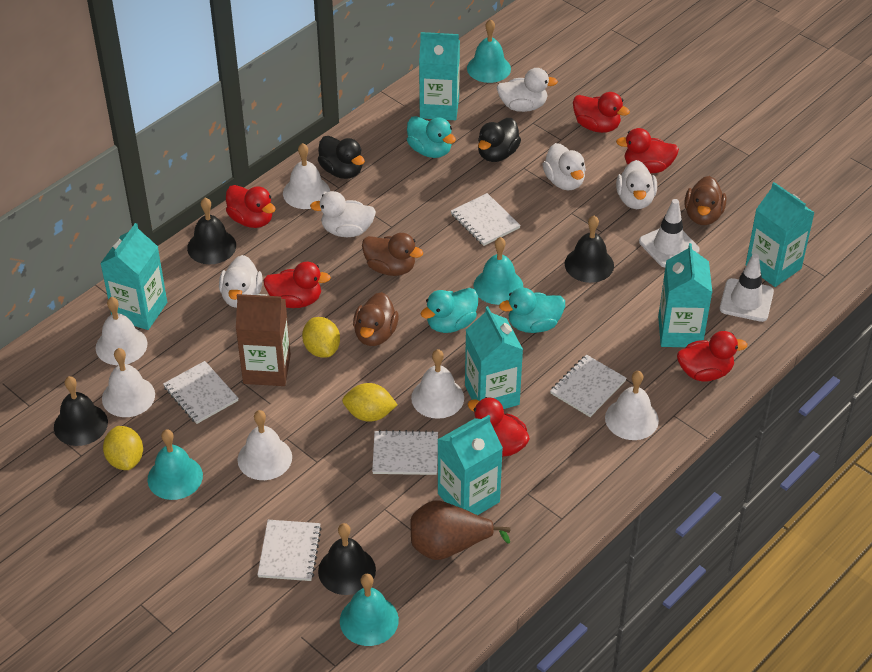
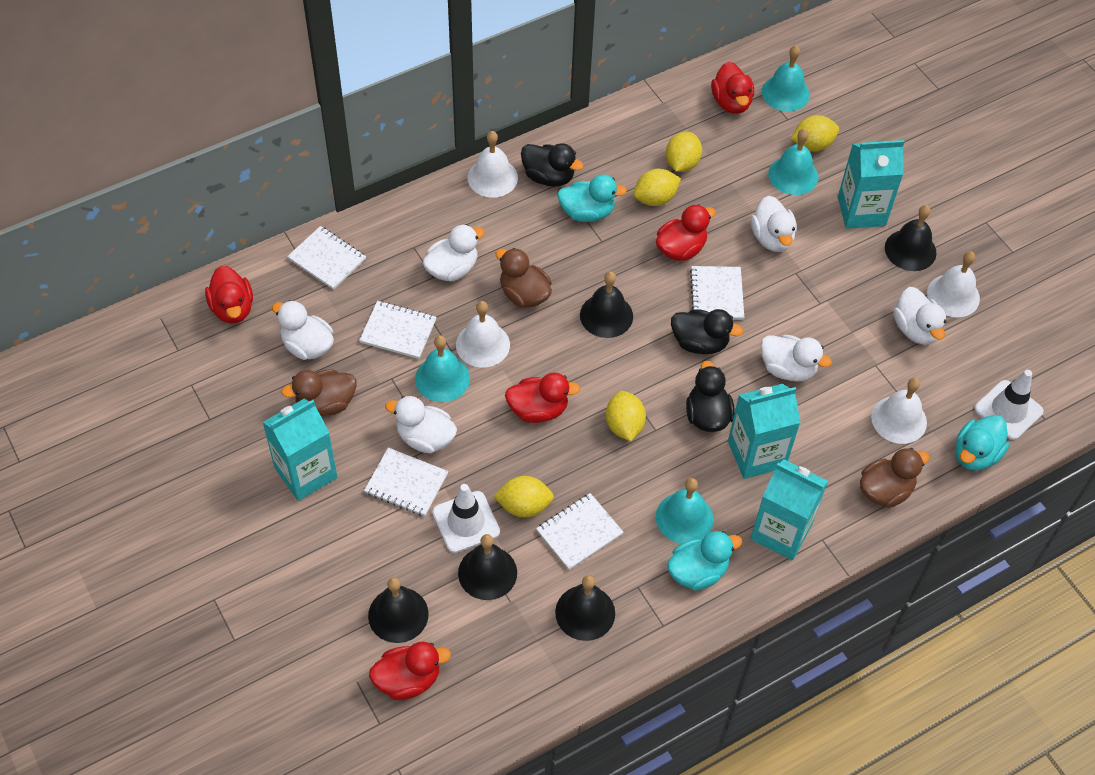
black bell: [54,376,108,446] [187,198,236,264] [318,523,376,595] [565,216,614,283] = 4 -> [368,577,429,643] [458,534,517,600] [555,575,615,641] [580,271,633,338] [885,205,936,271] = 5
black duck: [318,136,365,179] [478,118,521,162] = 2 -> [521,143,584,187] [671,309,743,354] [686,361,735,432] = 3
brown carton: [236,294,291,386] = 1 -> none = 0
brown pear: [410,501,510,560] = 1 -> none = 0
red duck: [226,185,276,228] [263,262,331,308] [468,397,530,457] [573,92,630,133] [616,128,679,173] [677,331,747,382] = 6 -> [205,266,253,324] [369,642,451,700] [505,372,581,423] [656,204,716,261] [711,62,754,114] = 5
turquoise carton: [100,223,167,330] [419,32,460,120] [437,415,503,515] [465,306,523,409] [658,243,712,347] [745,182,815,287] = 6 -> [262,399,338,501] [728,384,801,479] [750,459,828,560] [838,140,904,229] = 4
white bell: [96,297,148,365] [102,348,155,417] [238,410,292,480] [283,143,330,209] [411,349,464,419] [605,371,659,440] = 6 -> [456,301,510,368] [468,131,518,198] [871,378,927,444] [927,251,980,317] = 4
white duck: [219,255,263,308] [310,191,376,237] [497,68,558,112] [543,143,586,190] [616,160,657,209] = 5 -> [272,300,334,360] [385,396,457,454] [422,224,485,281] [751,196,797,252] [760,335,832,382] [894,287,946,345] = 6
yellow lemon: [103,426,143,470] [302,317,340,358] [342,383,398,422] = 3 -> [493,476,554,518] [606,391,646,441] [633,169,681,206] [666,132,702,172] [791,115,839,151] = 5

